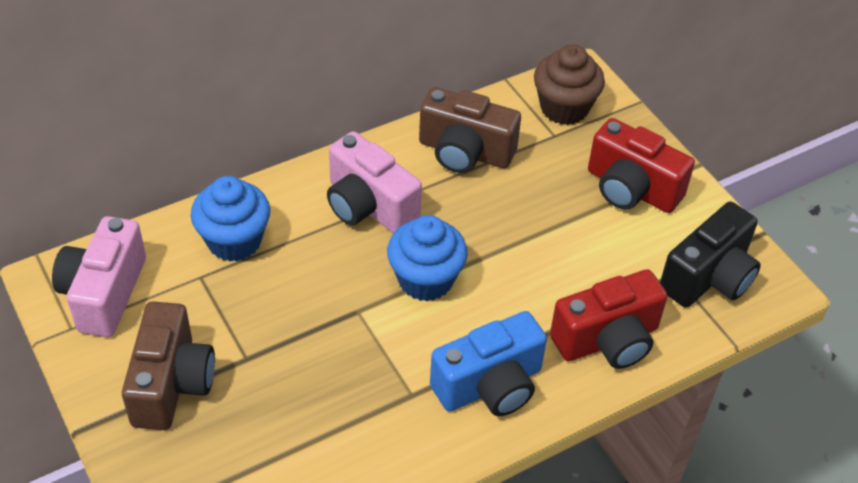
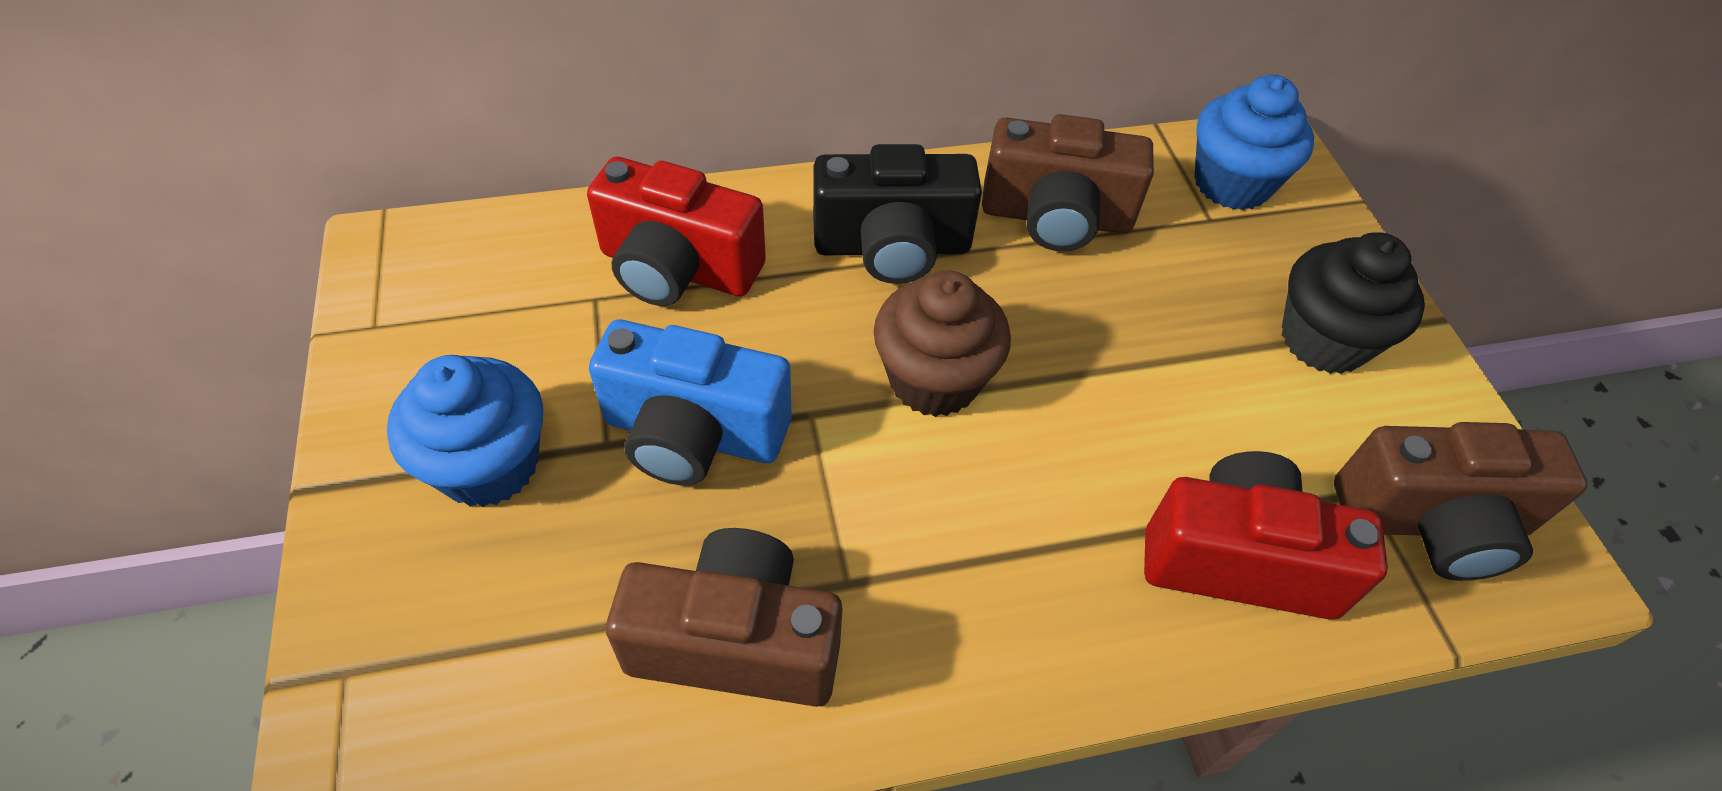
black cupcake: none = 0 -> [1282,232,1425,374] = 1
brown camera: [122,301,215,430] [419,87,521,173] = 2 -> [606,528,843,707] [982,114,1154,251] [1334,422,1588,581] = 3
pink camera: [52,216,146,337] [327,131,422,233] = 2 -> none = 0

